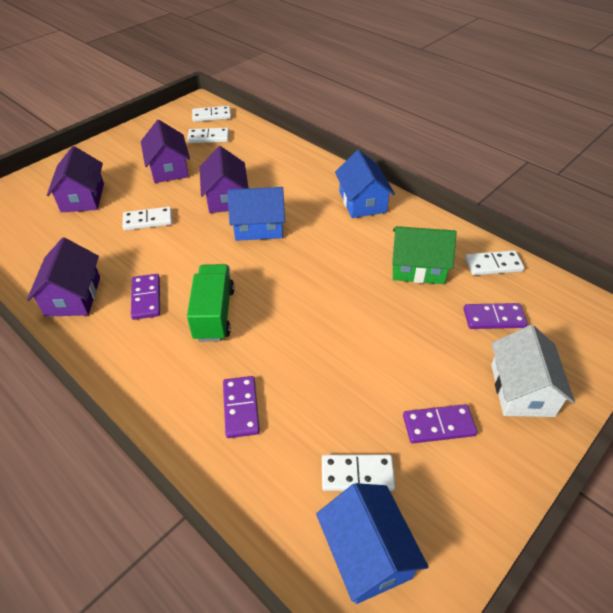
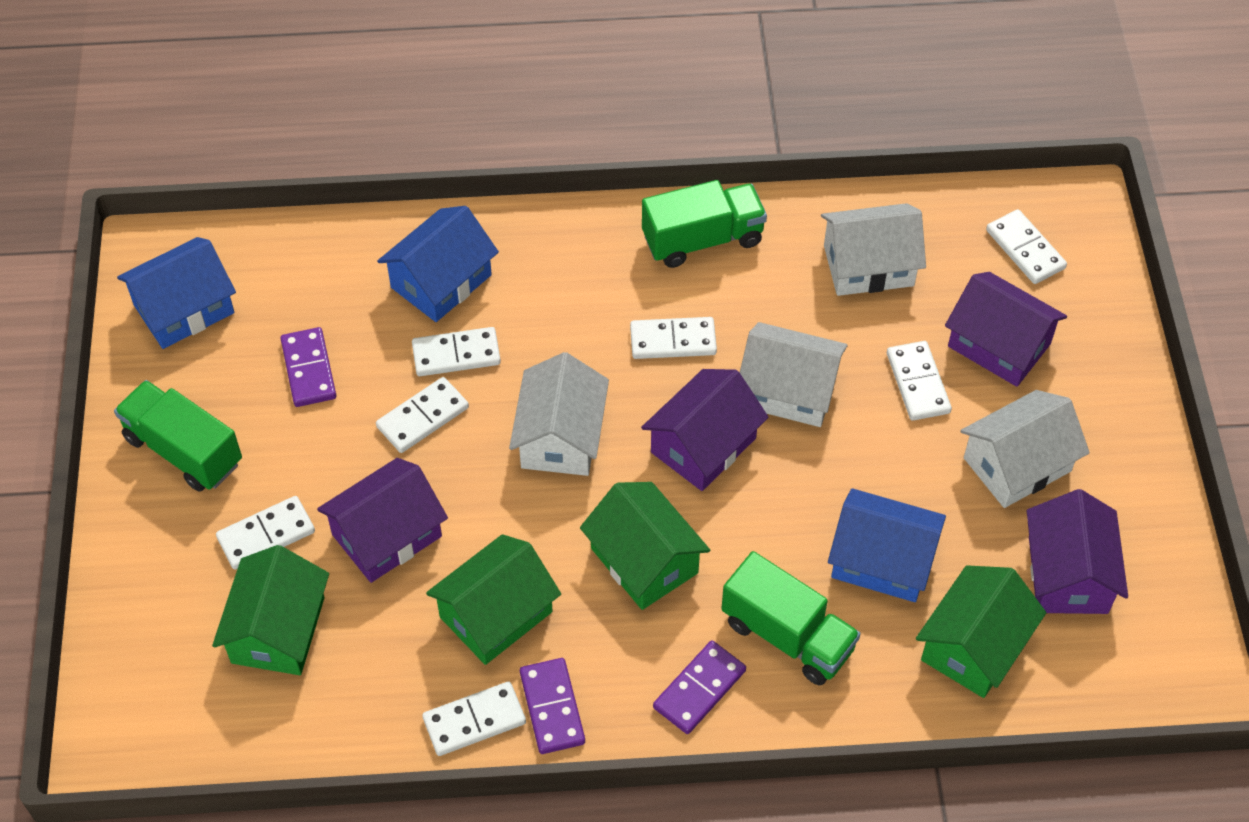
green house: [392,226,457,284] = 1 -> [212,545,329,675] [426,534,561,665] [580,482,710,610] [916,565,1046,698] = 4
green truck: [187,264,234,342] = 1 -> [114,380,242,492] [642,180,767,268] [721,551,860,685] = 3
purple domino: [131,274,160,320] [223,376,260,438] [403,404,477,443] [463,303,528,329] = 4 -> [280,327,336,407] [520,658,585,754] [653,641,746,734] = 3
white domino: [122,207,172,231] [187,128,229,143] [192,106,231,122] [322,454,396,491] [465,250,524,275] = 5 -> [216,496,315,570] [376,377,469,453] [412,327,501,376] [422,681,526,756] [630,317,717,359] [887,341,952,421] [986,209,1067,284] = 7
white house: [491,325,575,417] = 1 -> [509,352,609,476] [740,322,848,427] [821,203,926,296] [960,390,1090,508] = 4

